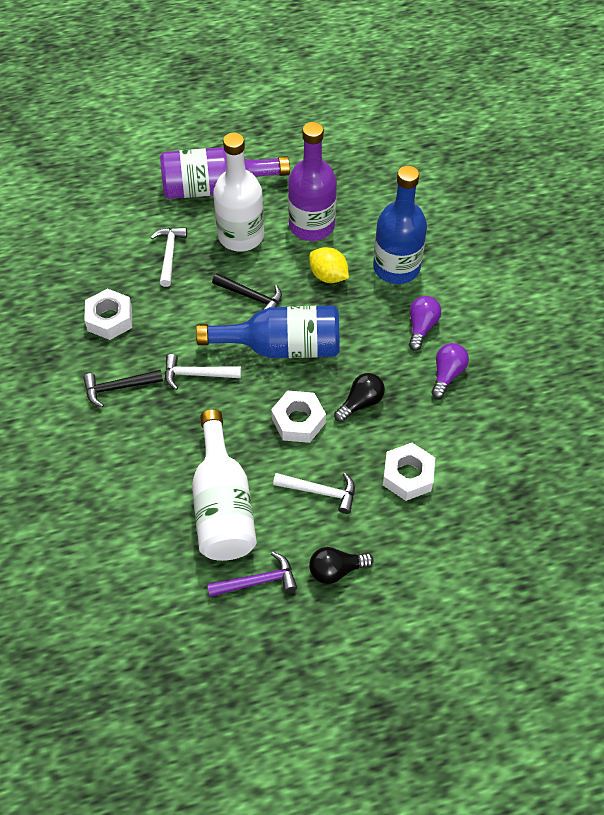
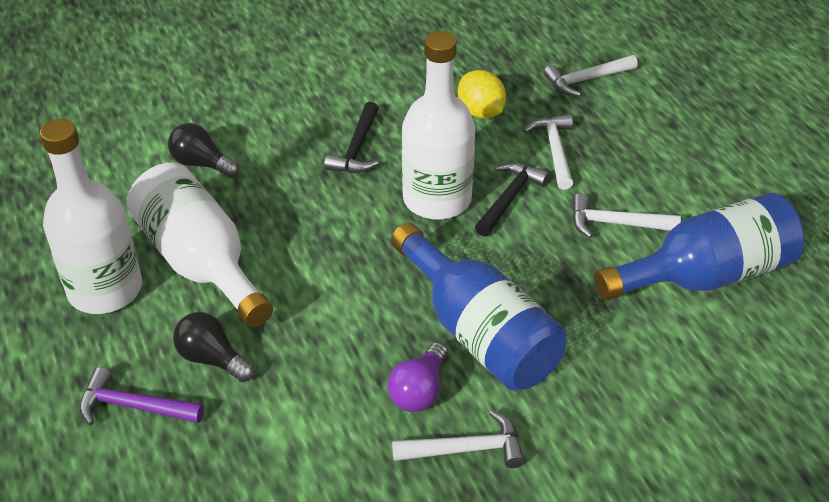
purple bottle: [160,147,290,199] [288,122,337,241] = 2 -> none = 0
purple light bulb: [409,296,441,351] [431,343,469,399] = 2 -> [388,342,448,412] = 1
white bottle: [192,409,257,561] [213,133,264,251] = 2 -> [40,119,142,314] [127,163,273,327] [402,31,475,220] = 3
white hammer: [151,227,187,287] [165,354,241,390] [273,473,355,514] = 3 -> [392,410,525,468] [524,114,574,190] [543,55,638,96] [572,193,681,238] = 4
white nut: [84,288,132,340] [271,391,326,443] [383,443,435,501] = 3 -> none = 0

